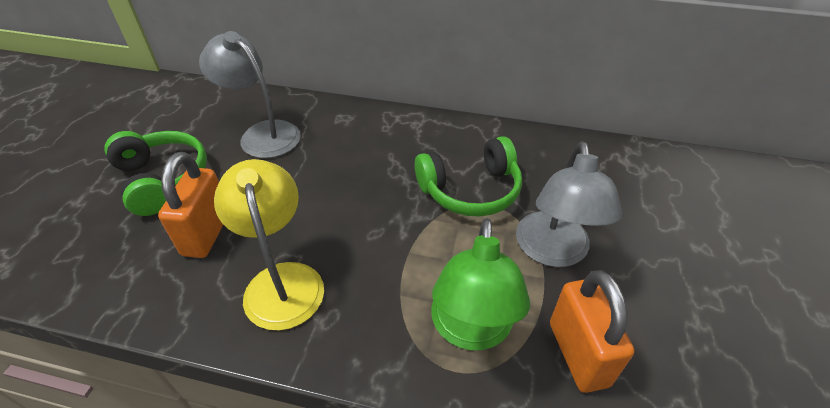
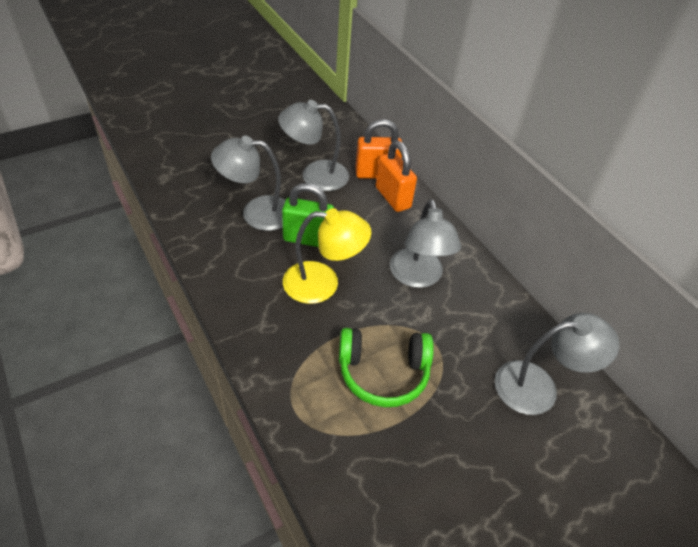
green headphones: [104,131,207,216] [415,136,522,217] = 2 -> [339,328,434,407] = 1
green lamp: [431,218,530,350] = 1 -> none = 0
green padlock: none = 0 -> [282,183,334,247] = 1
grey lamp: [199,31,301,158] [516,141,622,267] = 2 -> [211,136,286,231] [278,100,349,191] [390,199,461,288] [495,313,619,415] = 4

